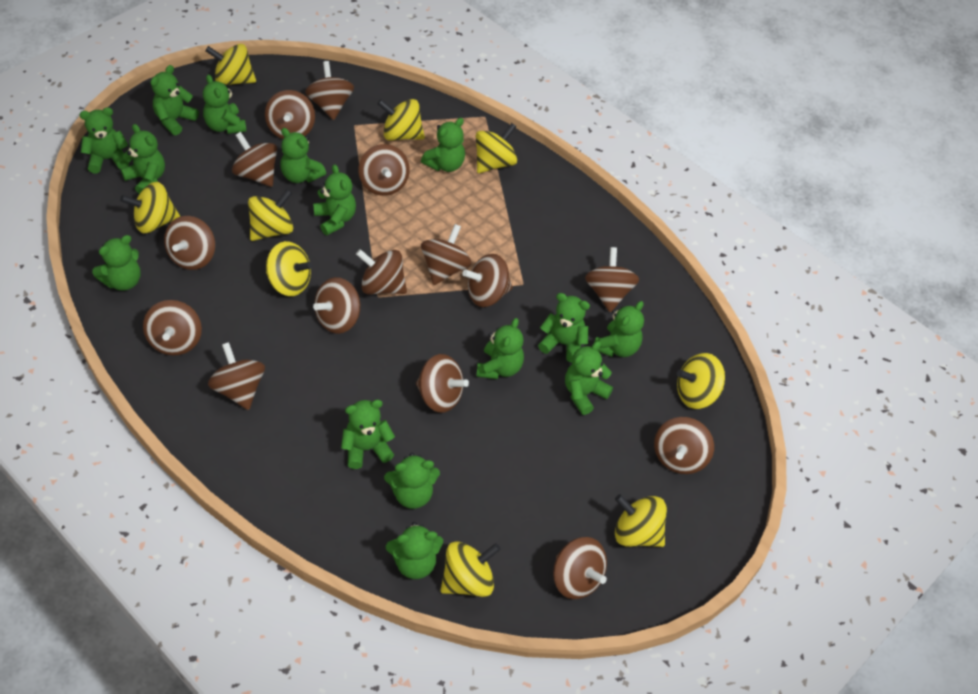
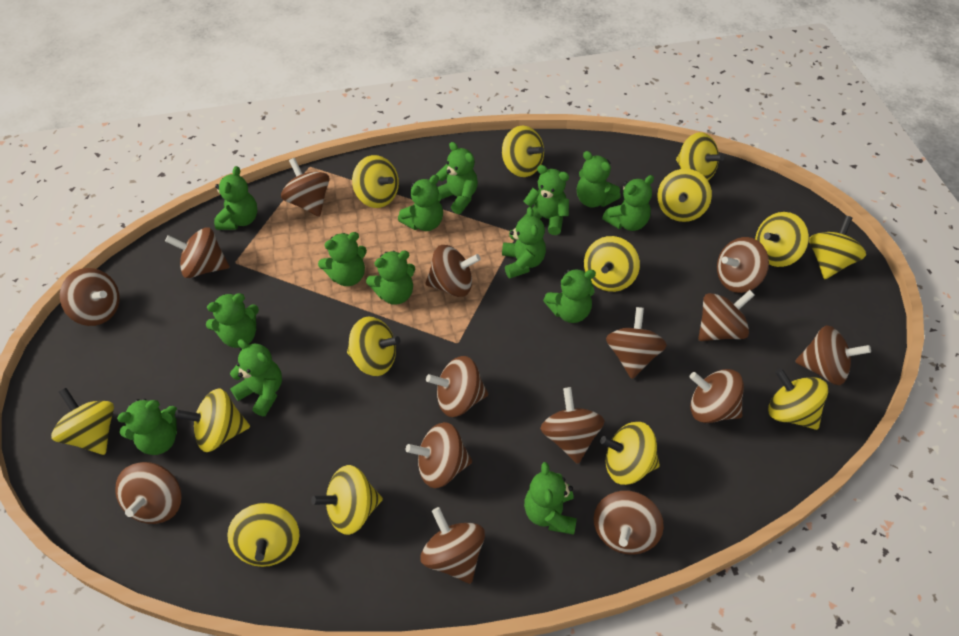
green teddy bear: [80,107,129,174] [92,235,141,291] [121,124,165,194] [150,65,199,135] [203,74,247,134] [280,128,326,183] [313,164,356,236] [341,400,395,469] [384,453,440,509] [386,522,443,579] [421,118,465,172] [476,318,524,379] [538,293,590,363] [565,341,613,415] [594,301,644,357] = 15 -> [117,398,177,455] [206,293,259,348] [214,166,257,230] [230,339,282,416] [318,232,367,286] [366,251,415,305] [398,175,443,231] [436,142,478,214] [502,207,546,278] [523,165,569,235] [524,462,577,535] [543,269,596,323] [577,151,621,208] [602,175,654,231] = 14
yellow spinning top: [120,182,180,233] [205,44,256,86] [248,189,293,241] [266,241,313,296] [377,99,425,141] [441,541,501,597] [476,123,517,173] [615,494,667,547] [677,353,725,409] = 9 -> [51,388,114,455] [175,388,250,452] [227,503,299,567] [311,465,383,535] [347,316,401,376] [352,155,399,208] [502,126,544,177] [584,236,640,292] [600,422,660,485] [657,169,712,222] [676,132,724,180] [755,212,809,267] [768,368,828,430] [809,216,866,279] = 14

